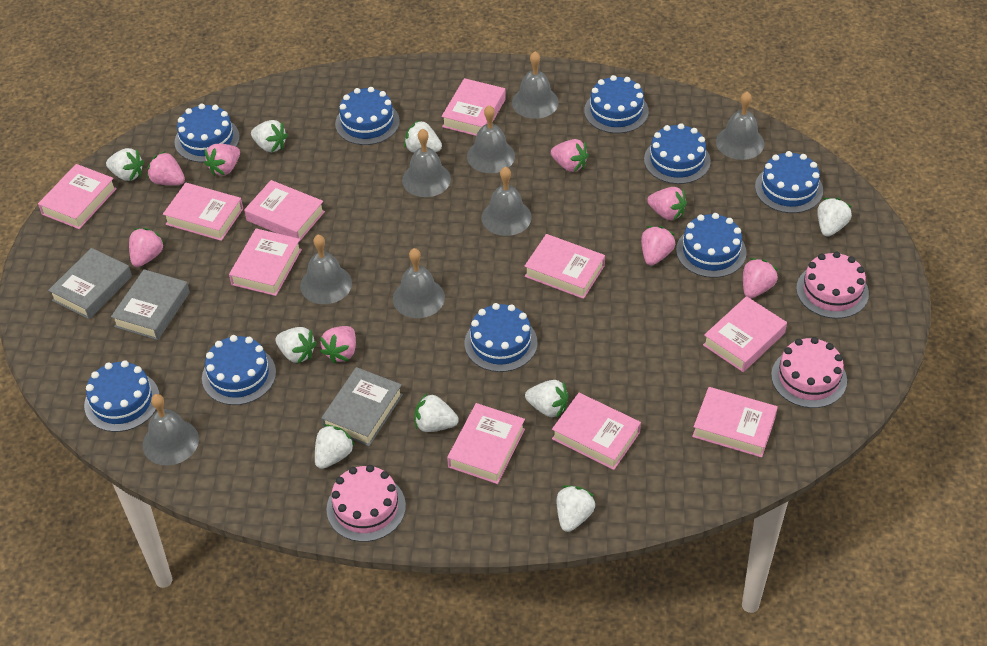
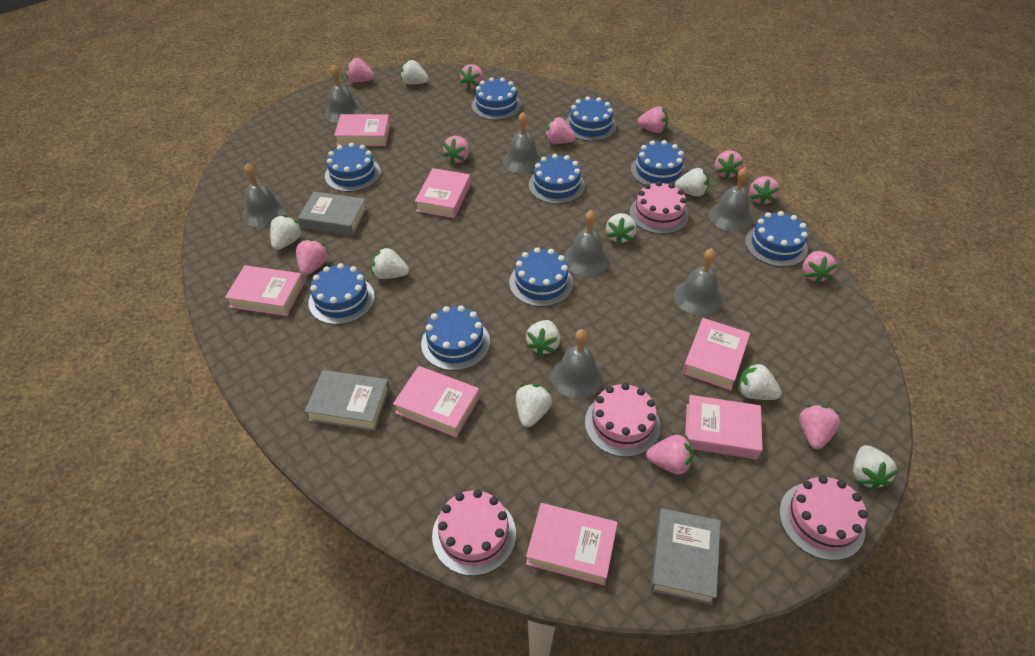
grey bell: [143,394,199,465] [300,235,352,304] [393,248,445,318] [402,129,451,197] [467,105,515,173] [482,167,532,236] [512,51,559,119] [716,92,764,160] = 8 -> [243,163,286,227] [325,64,362,123] [503,112,542,174] [551,329,603,399] [564,210,609,276] [674,248,722,316] [709,167,752,232] = 7
pink book: [38,164,117,229] [163,183,243,241] [229,228,302,296] [244,180,325,242] [441,78,506,136] [447,403,525,484] [524,234,605,299] [552,393,641,470] [692,387,778,457] [703,296,787,372] = 10 -> [225,265,304,316] [334,114,390,146] [393,366,480,438] [415,168,471,218] [526,503,618,586] [682,318,750,390] [685,395,762,459] = 7
pink cake: [326,465,406,542] [771,337,847,408] [796,251,869,319] = 3 -> [432,489,516,576] [585,383,660,457] [630,181,689,234] [779,475,868,561] = 4
pink strawberry: [129,228,165,267] [147,151,185,185] [204,144,240,176] [320,326,356,363] [551,139,589,172] [641,226,675,265] [647,187,687,221] [743,258,778,298] = 8 -> [296,239,329,275] [346,58,375,83] [443,136,469,164] [460,64,484,90] [545,117,576,144] [637,106,668,133] [646,434,694,474] [715,150,743,180] [749,176,780,206] [799,405,840,449] [802,251,838,284] = 11

